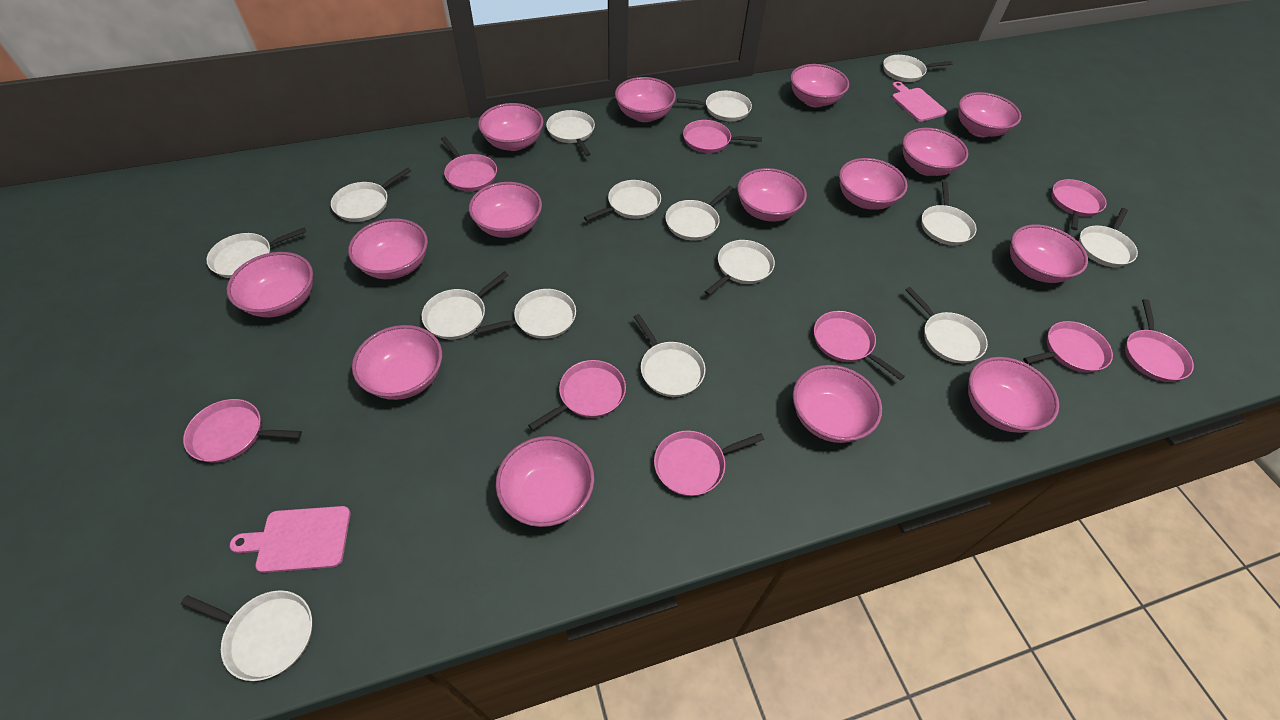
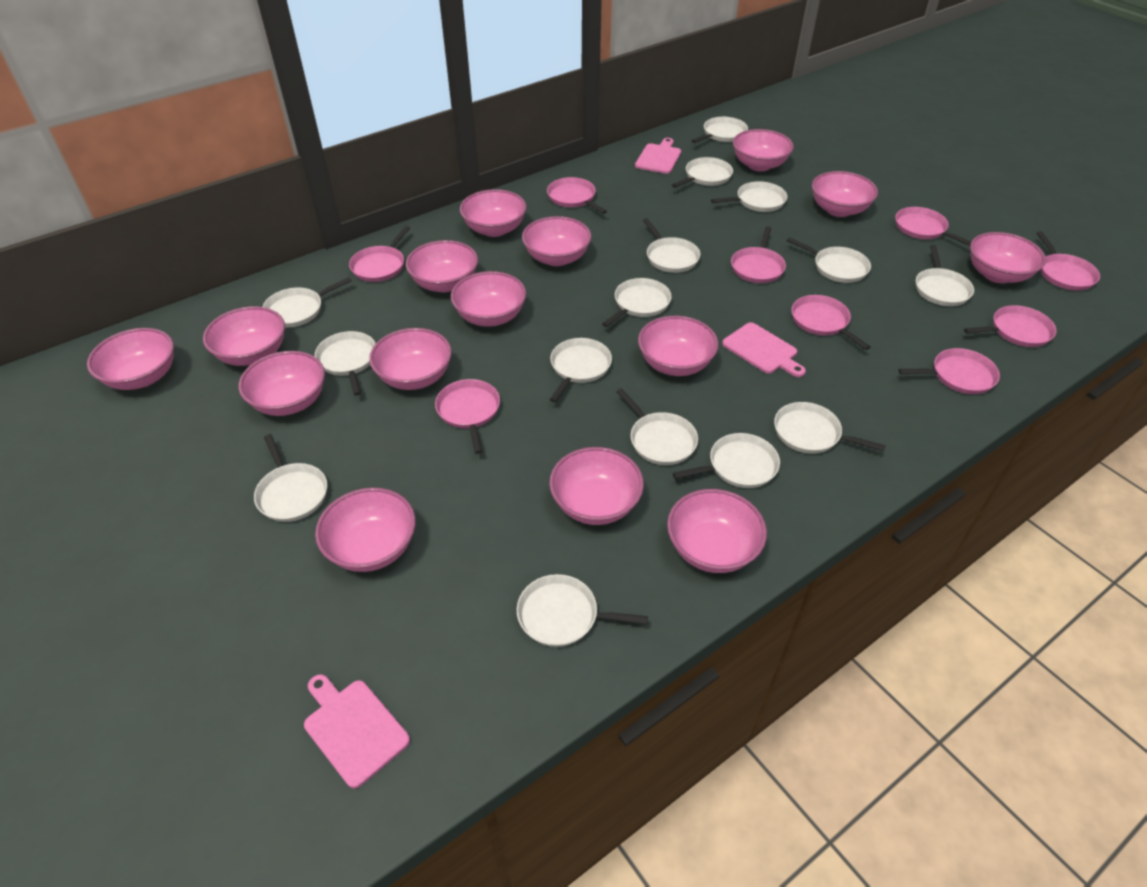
pink cutting board: [230,506,351,573] [892,81,947,122] = 2 -> [304,674,410,788] [635,138,681,174] [722,322,806,377] = 3

